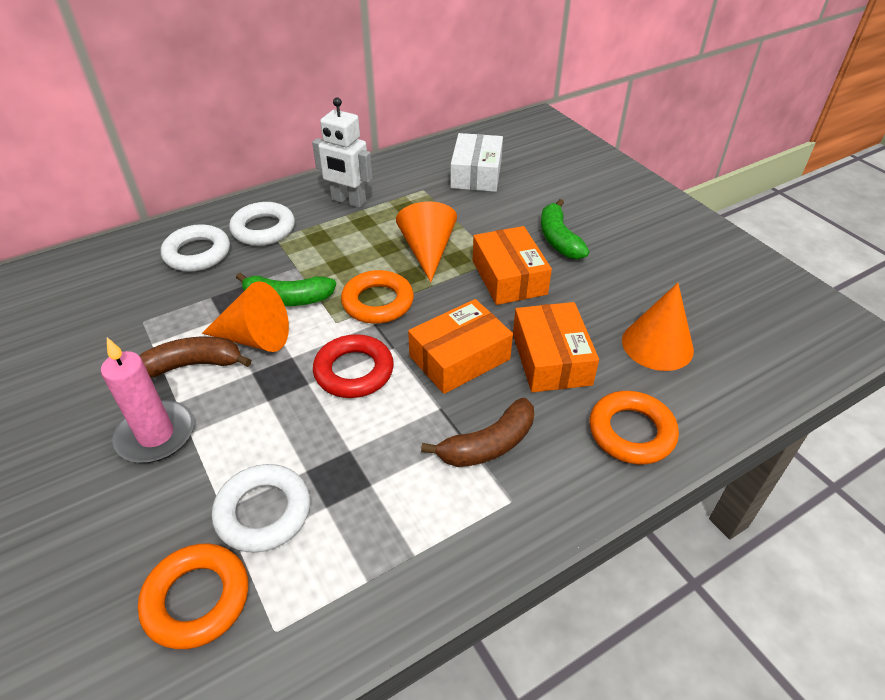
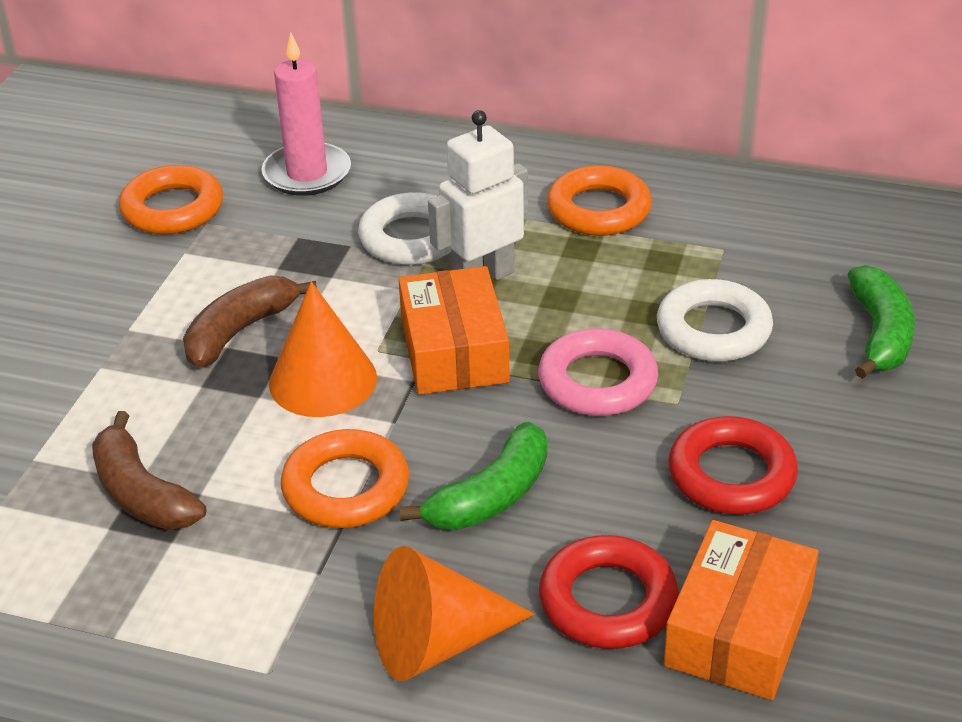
orange box: [408,299,513,394] [473,226,552,305] [513,302,599,392] = 3 -> [398,266,510,395] [663,520,819,700] = 2
orange cone: [202,281,289,352] [396,202,457,282] [622,283,694,371] = 3 -> [269,281,377,417] [374,546,535,681] = 2
pink ring: none = 0 -> [538,328,658,416] = 1
red ring: [313,334,394,398] = 1 -> [539,535,679,649] [668,416,798,515] = 2
white box: [450,133,503,192] = 1 -> none = 0
white ring: [161,224,230,272] [212,464,310,553] [229,202,295,246] = 3 -> [358,192,451,265] [657,279,773,362] = 2

